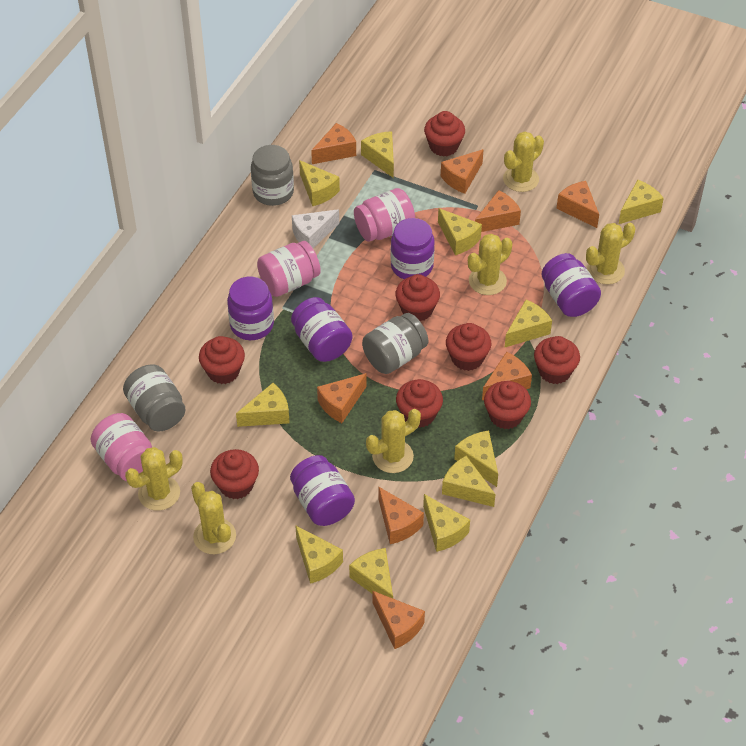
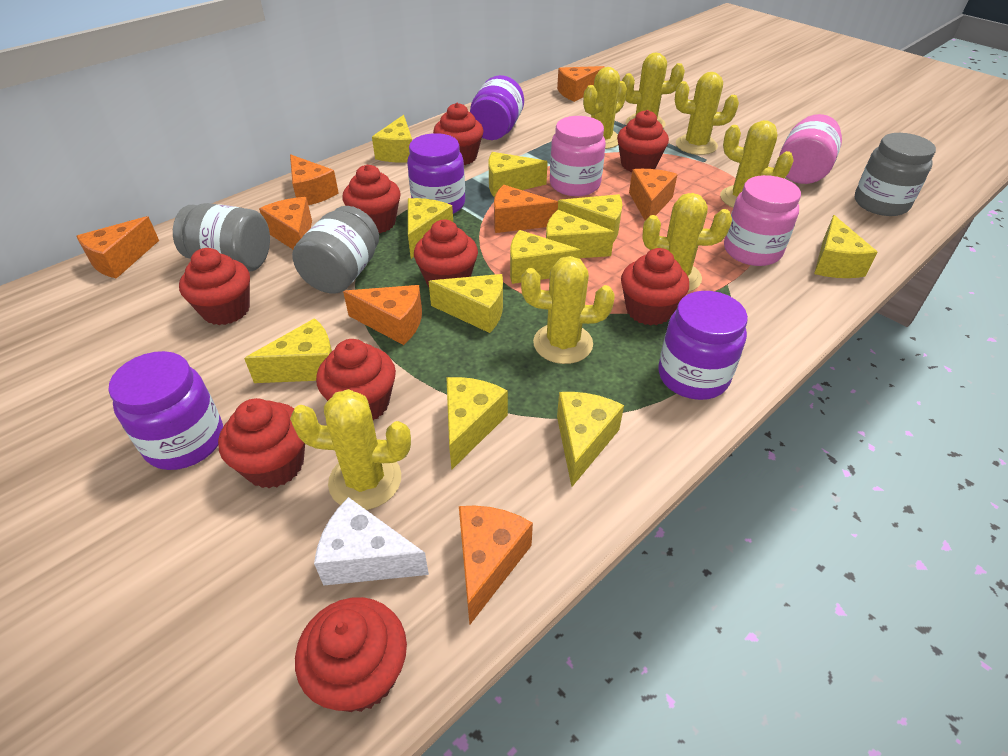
purple jar: [227,277,274,340] [290,455,355,526] [291,297,352,362] [390,218,435,279] [541,253,601,317] = 5 -> [109,351,223,470] [407,133,465,214] [470,75,524,140] [659,291,748,400] = 4
red cupcake: [199,336,245,384] [210,449,259,499] [395,274,440,322] [396,379,443,428] [424,111,465,157] [446,323,492,371] [484,381,531,429] [534,336,580,384] = 8 -> [179,248,250,325] [218,398,305,488] [295,597,407,712] [316,339,396,420] [342,165,401,233] [414,220,478,287] [433,103,484,165] [617,110,669,172] [621,248,689,325] = 9
yellow cactus: [125,447,183,511] [191,482,236,554] [366,409,421,473] [468,234,512,295] [503,132,544,192] [586,223,635,284] = 6 -> [290,389,411,510] [521,256,615,364] [583,67,627,149] [622,53,685,128] [642,193,732,292] [675,72,739,155] [720,120,794,208] = 7

